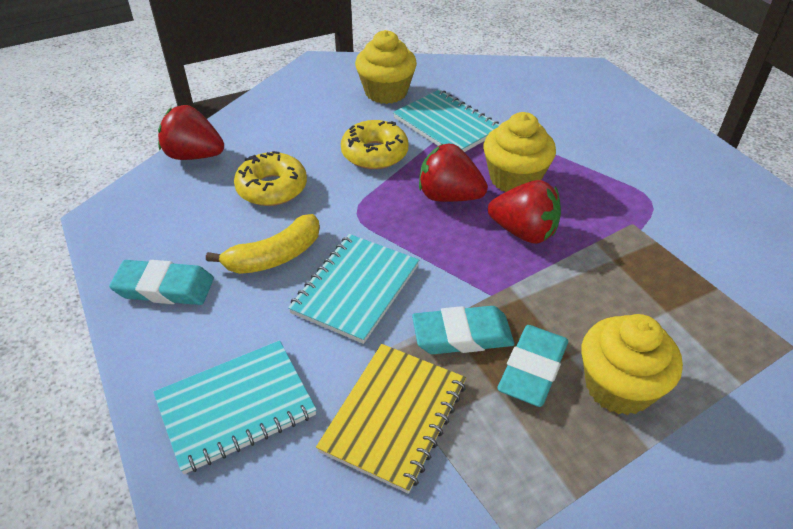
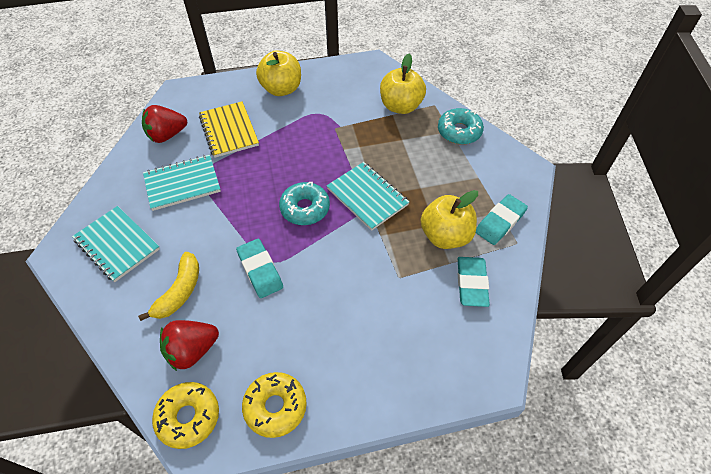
red strawberry: [158,105,224,160] [419,143,488,202] [488,180,561,244] = 3 -> [142,105,187,143] [160,320,219,371] = 2
turquoise donut: none = 0 -> [279,182,330,225] [438,108,484,144] = 2
yellow apple: none = 0 -> [256,51,301,96] [380,54,426,114] [421,190,478,249] = 3
yellow cupcake: [355,30,417,104] [484,112,556,192] [582,314,683,415] = 3 -> none = 0

